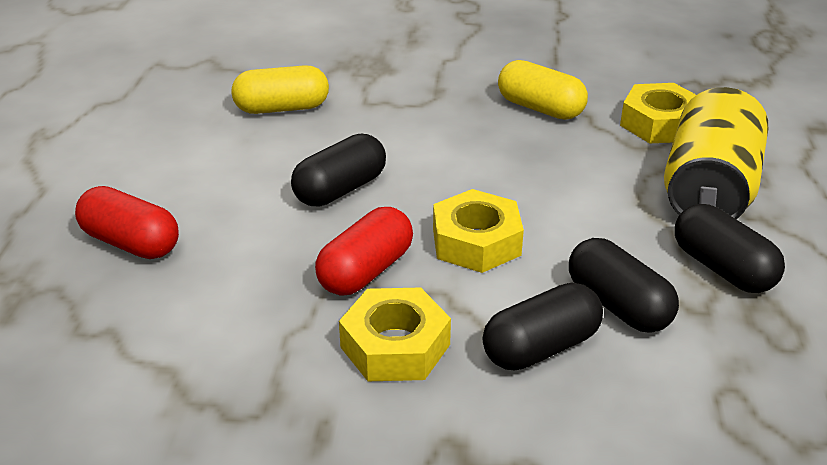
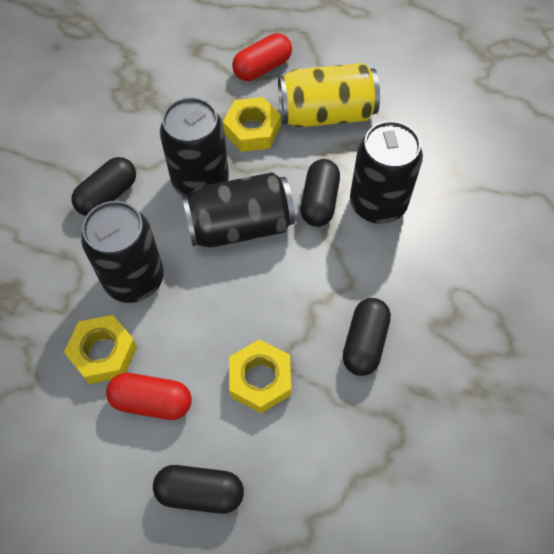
black can: none = 0 -> [81,201,164,303] [160,97,229,196] [182,172,295,248] [350,121,423,224] = 4
yellow capsule: [231,65,329,114] [498,60,588,120] = 2 -> none = 0

